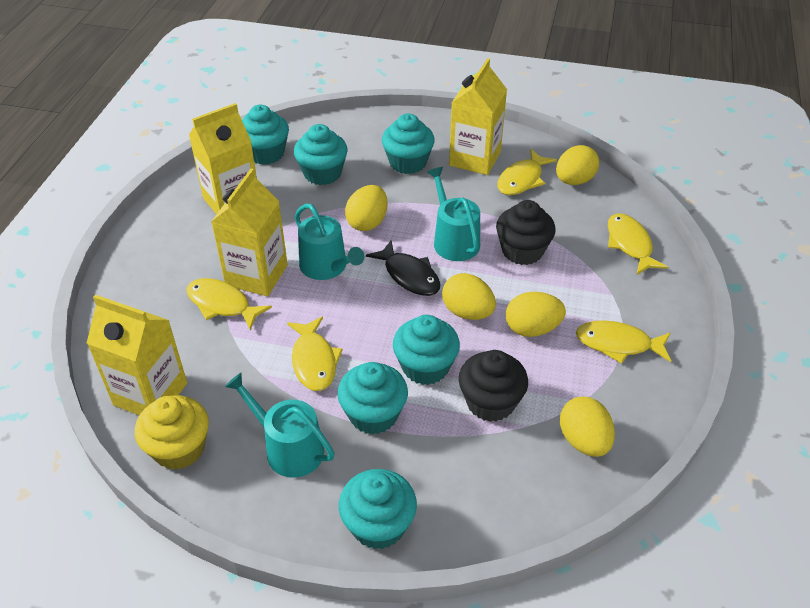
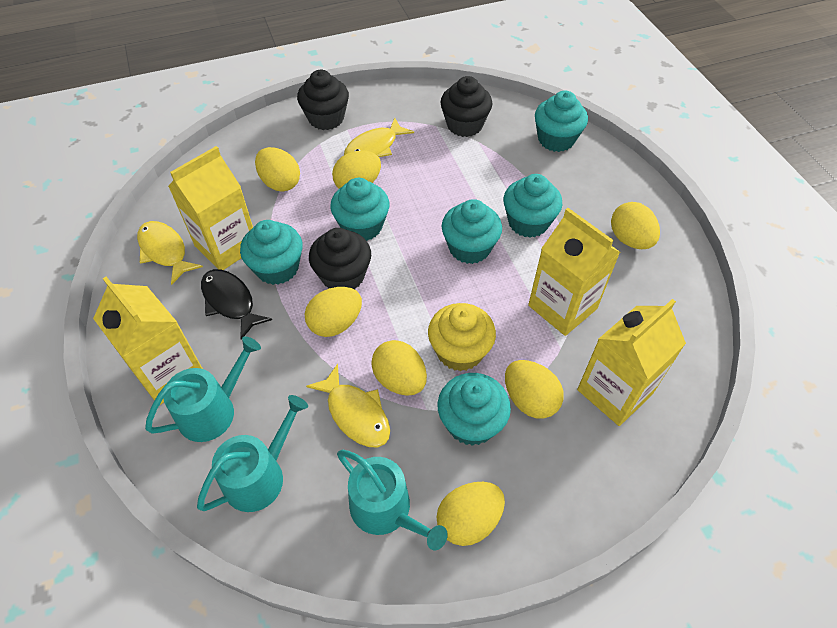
black cupcake: [459,350,528,422] [496,200,556,265] = 2 -> [297,70,349,130] [309,228,371,290] [440,76,492,137] = 3
yellow egg: [345,185,388,231] [442,273,496,320] [506,292,566,337] [556,145,599,185] [560,397,615,457] = 5 -> [255,147,300,192] [305,287,362,337] [332,150,381,189] [371,340,427,396] [436,482,505,546] [505,360,564,419] [611,202,660,249] = 7
yellow fish: [187,278,272,330] [287,316,343,391] [497,149,557,195] [576,320,671,364] [608,213,668,275] = 5 -> [137,221,203,285] [306,364,390,447] [344,118,414,157] = 3

